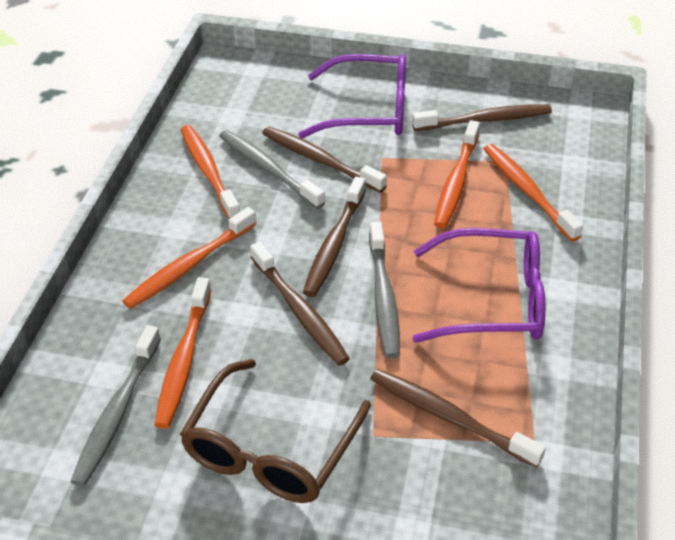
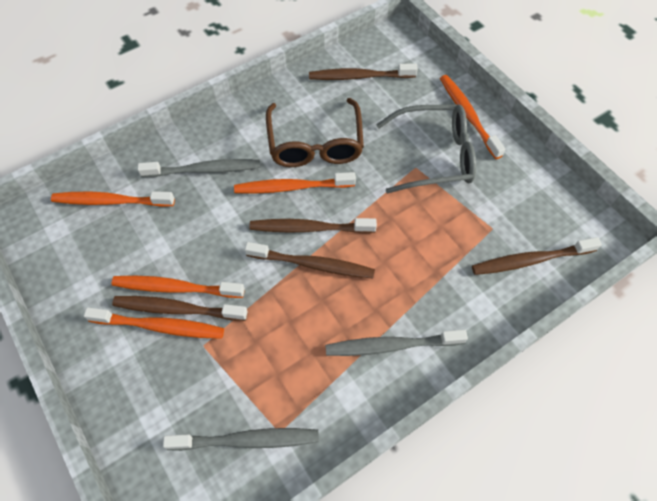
grey glasses: none = 0 -> [376,104,476,194] = 1
purple glasses: [298,54,406,138] [412,228,545,343] = 2 -> none = 0

